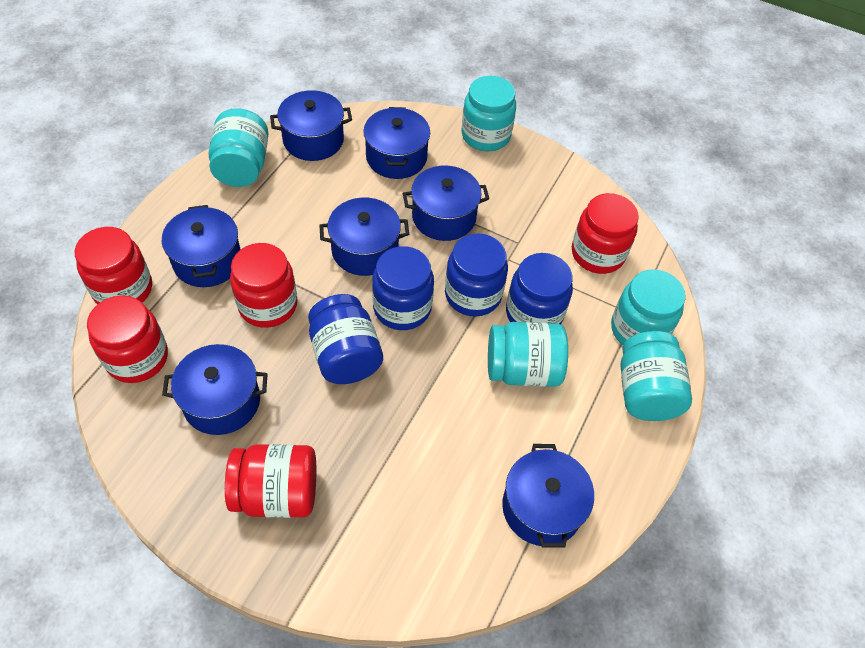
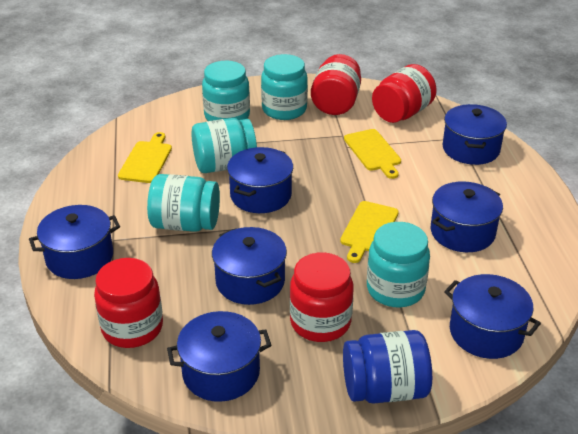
blue jar: [308,294,383,384] [372,246,434,330] [445,233,508,317] [506,253,573,324] = 4 -> [343,330,432,403] = 1
red jar: [75,227,152,304] [87,295,168,383] [225,444,316,518] [230,243,297,328] [572,193,639,274] = 5 -> [94,258,163,348] [290,252,354,342] [311,54,361,115] [372,64,437,123] = 4
yellow cutting board: none = 0 -> [118,132,172,183] [340,201,399,263] [344,129,401,179] = 3

